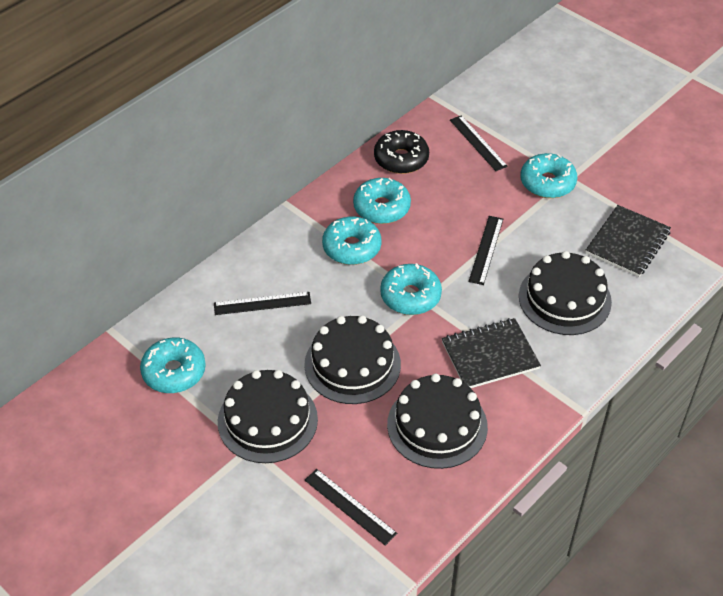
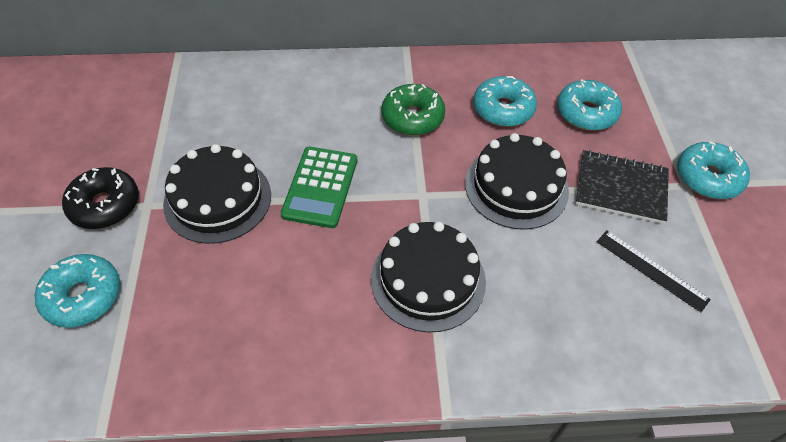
black cake: [218,370,318,463] [304,315,401,404] [387,374,488,469] [519,251,612,335] = 4 -> [163,144,271,244] [371,222,486,332] [465,133,569,230] = 3
black notebook: [442,318,541,388] [586,205,671,277] = 2 -> [575,150,669,224] = 1
black ruler: [214,292,311,315] [305,469,397,546] [450,115,508,171] [469,216,503,285] = 4 -> [597,231,711,312] = 1
green calculator: none = 0 -> [281,147,357,228] = 1
green donut: none = 0 -> [382,84,445,135] = 1
turquoise donut: [140,338,206,393] [322,217,381,265] [353,178,411,224] [380,263,442,315] [520,153,578,198] = 5 -> [35,254,120,328] [473,76,537,127] [557,79,622,131] [677,141,750,199] = 4

